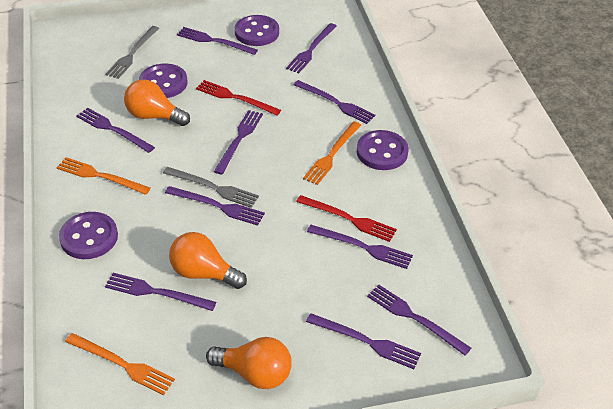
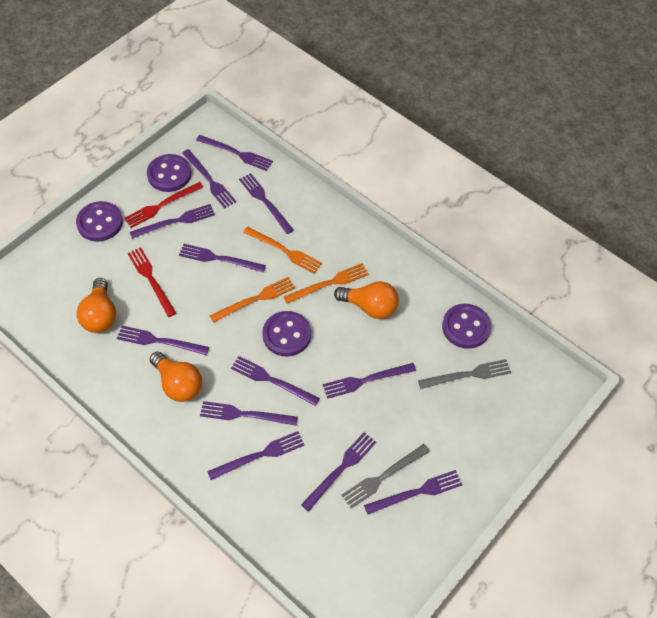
purple fork: [76,108,155,153] [105,273,216,311] [165,186,265,226] [177,27,258,55] [214,110,263,175] [286,23,337,73] [294,80,376,124] [306,313,421,369] [307,225,413,269] [367,284,471,356] = 10 -> [117,326,209,355] [130,204,215,239] [179,244,266,273] [182,149,236,208] [196,135,273,171] [200,401,298,426] [207,431,304,480] [231,356,320,406] [239,173,294,234] [301,432,376,512] [323,363,416,399] [364,470,462,515] = 12

